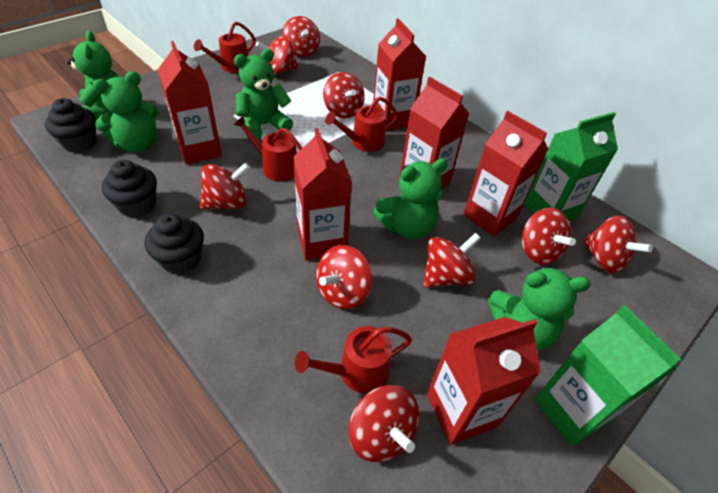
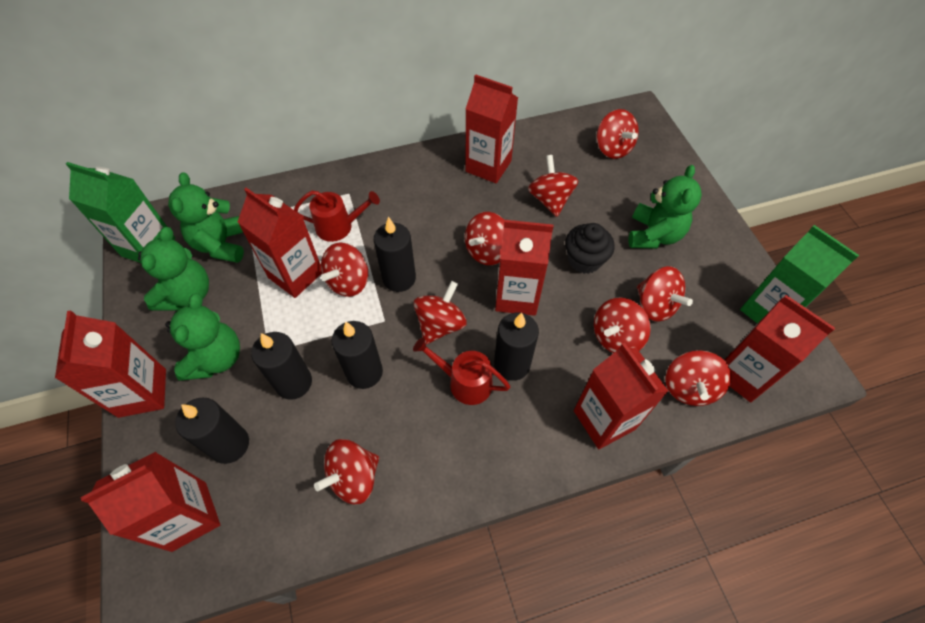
black candle: none = 0 -> [175,398,249,464] [251,332,312,400] [332,321,383,389] [374,217,416,292] [494,313,539,381] = 5
black cupcake: [45,98,97,153] [102,160,157,218] [145,214,204,274] = 3 -> [565,223,614,274] = 1
green teddy bear: [67,31,119,120] [92,71,159,152] [234,49,293,140] [373,158,448,239] [487,266,591,351] = 5 -> [138,227,209,311] [165,293,240,381] [168,172,244,263] [629,165,702,249] = 4
red carton: [158,41,222,164] [293,128,352,261] [373,18,426,131] [399,77,470,189] [426,317,541,445] [463,111,548,237] = 6 -> [55,310,166,418] [80,452,220,552] [238,188,322,298] [465,74,518,184] [495,220,554,316] [574,343,668,449] [724,295,835,402] = 7
red watering can: [194,22,255,73] [234,116,302,181] [295,326,412,393] [325,96,398,152] = 4 -> [294,190,380,242] [413,337,510,405] = 2

